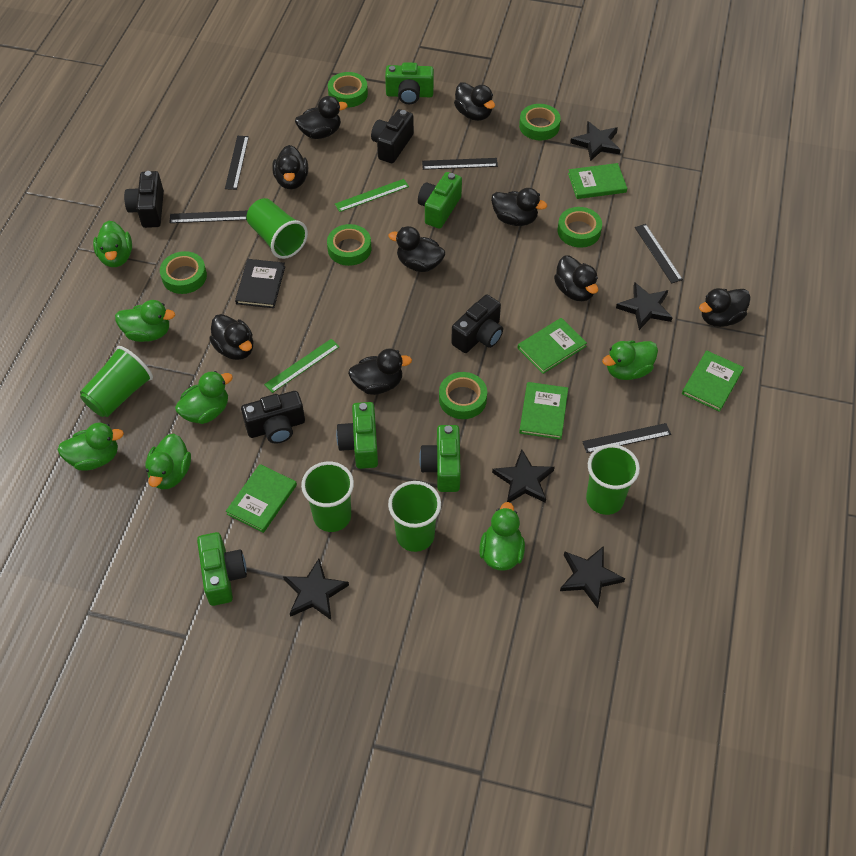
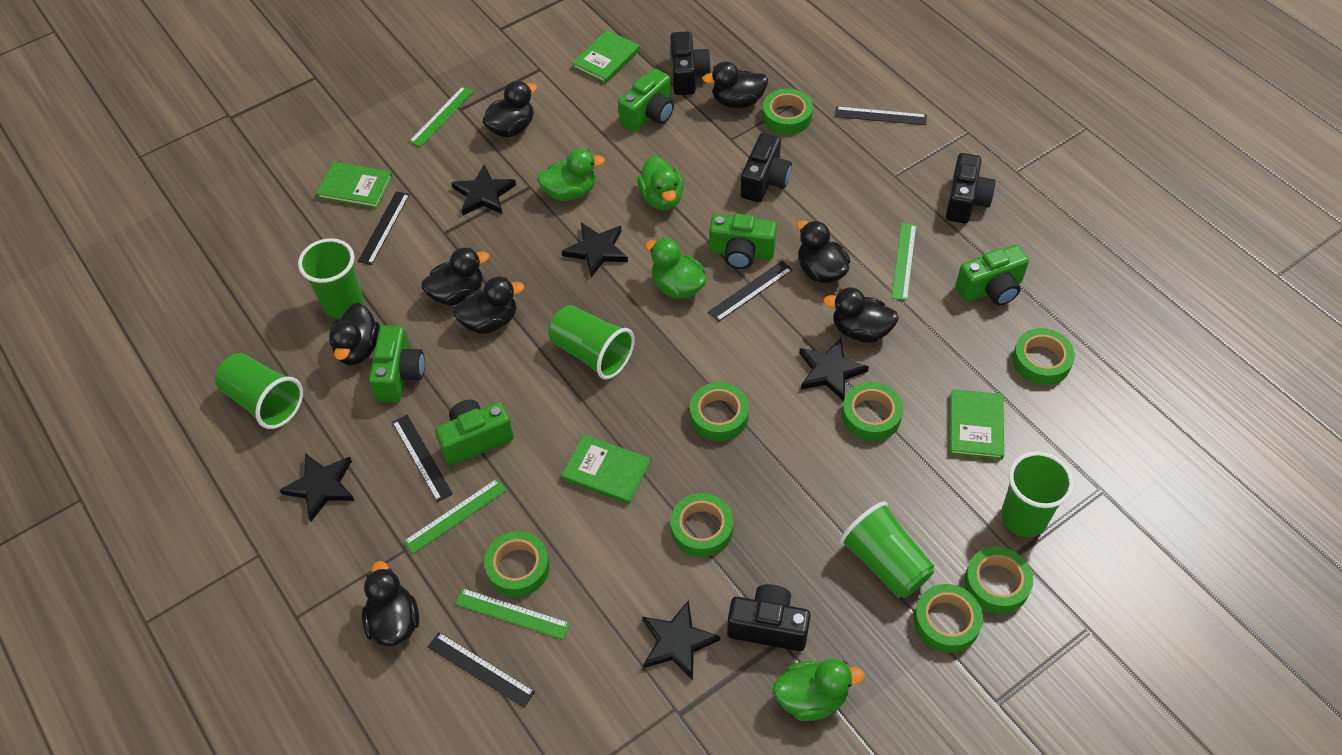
black book: [235,259,285,308] = 1 -> none = 0
black duck: [209,314,253,360] [272,145,308,190] [295,96,348,139] [348,349,412,395] [389,226,445,272] [454,82,495,121] [491,188,547,226] [554,255,598,301] [699,288,751,327] = 9 -> [329,303,380,365] [362,561,419,647] [421,248,489,306] [453,276,524,334] [482,81,537,138] [702,61,768,108] [797,220,850,284] [823,287,899,343] = 8
green book: [226,464,297,533] [518,318,587,374] [519,382,568,440] [568,163,627,199] [682,351,744,412] = 5 -> [316,162,392,208] [561,434,650,504] [572,30,640,84] [950,389,1004,460] = 4
green duck: [57,423,124,471] [93,221,132,267] [115,300,175,342] [145,434,191,489] [175,371,233,424] [479,502,525,570] [602,340,658,380] = 7 -> [537,148,605,201] [637,156,684,210] [645,238,706,299] [773,659,865,721] = 4
green ruler: [264,339,340,393] [335,179,409,212] = 2 -> [404,479,507,554] [409,86,474,147] [455,588,570,640] [891,223,916,301] = 4
green tape: [160,251,207,294] [327,224,371,266] [328,72,368,108] [439,372,487,419] [519,104,561,140] [558,207,602,248] = 6 -> [484,531,550,597] [671,493,733,557] [690,382,749,441] [762,89,813,135] [842,382,903,441] [914,584,983,653] [964,547,1033,614] [1012,328,1075,385] = 8

